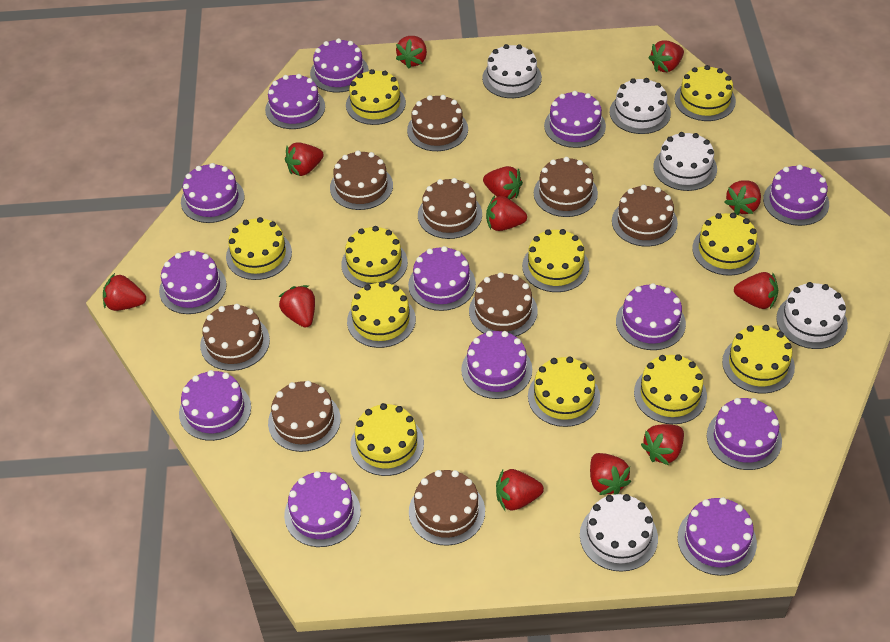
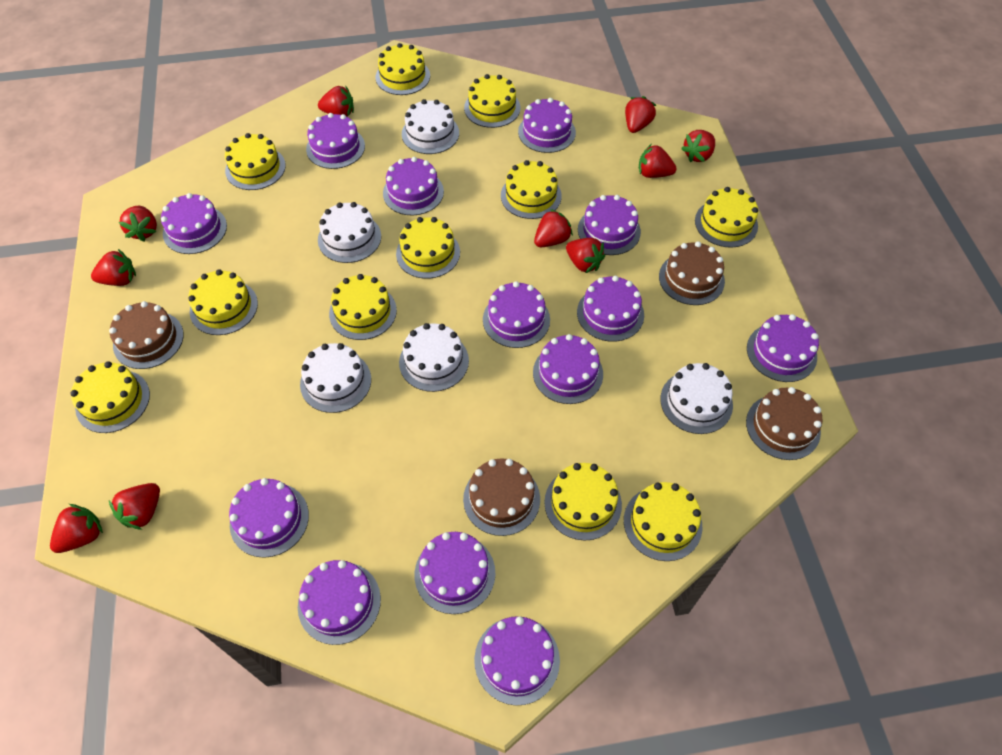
brown cake: [200,304,270,371] [268,381,341,452] [330,150,393,210] [407,95,468,151] [409,470,485,546] [418,178,482,239] [469,272,538,336] [534,157,598,217] [612,185,678,246] = 9 -> [109,301,184,369] [463,458,540,536] [659,241,725,305] [746,387,823,460] = 4
red strawberry: [103,273,146,311] [279,285,315,328] [285,142,324,176] [396,36,427,68] [483,166,523,199] [486,195,527,231] [496,469,544,510] [590,453,631,495] [641,424,684,465] [648,40,684,72] [725,180,761,215] [734,272,778,309] = 12 -> [50,504,103,553] [91,249,136,286] [109,483,160,530] [119,206,157,242] [318,86,354,117] [534,209,573,247] [566,238,605,273] [625,96,656,133] [639,144,677,178] [681,130,715,162] = 10

